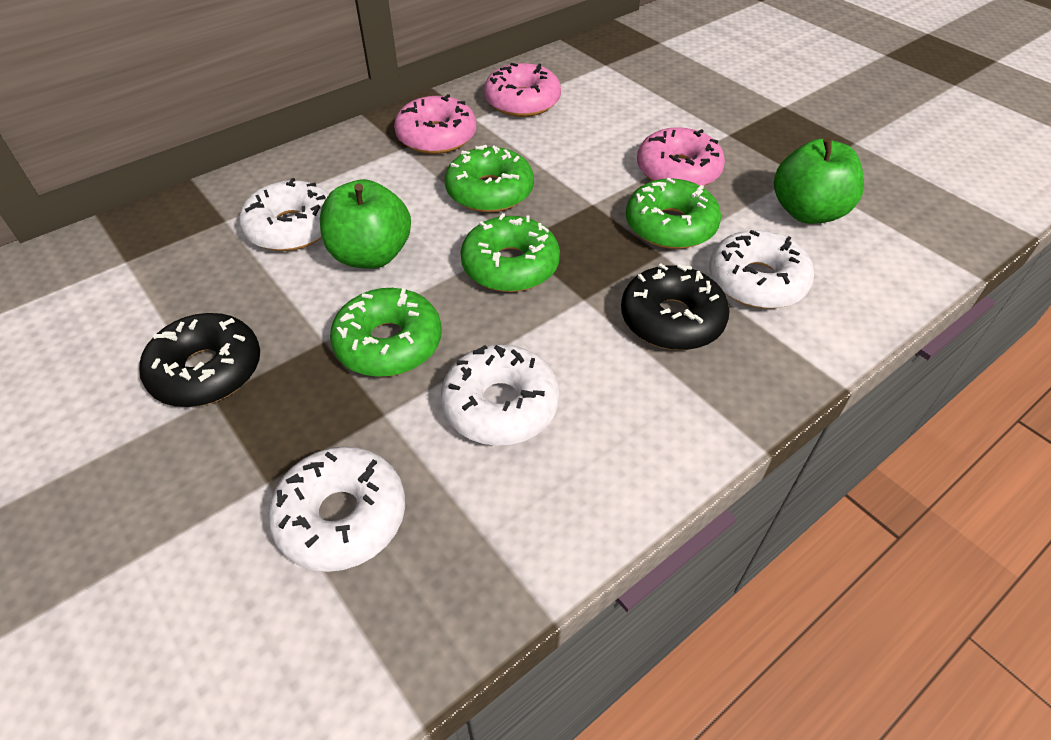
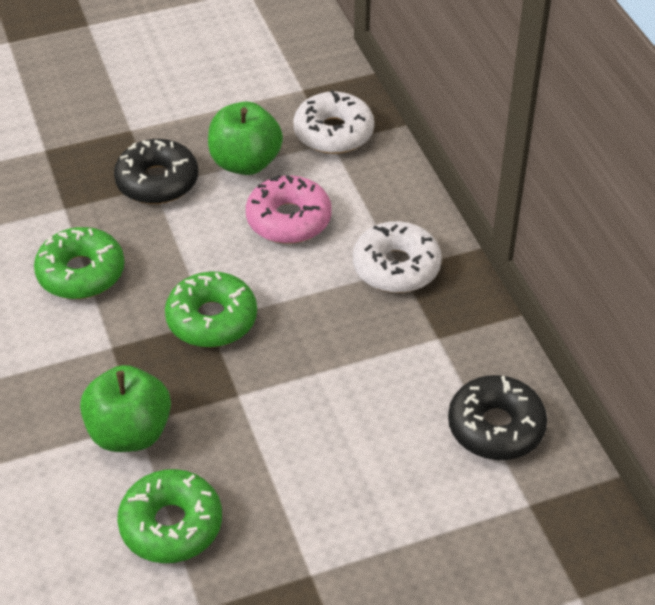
green donut: [330,288,441,377] [445,145,534,212] [460,213,560,292] [626,178,721,249] = 4 -> [34,227,125,299] [117,469,222,563] [165,272,257,347] = 3
pink donut: [394,94,476,154] [484,63,561,117] [637,127,725,186] = 3 -> [246,175,332,244] = 1
white donut: [239,178,329,251] [268,446,405,572] [441,345,559,446] [709,230,814,309] = 4 -> [293,90,374,154] [353,221,442,293] = 2

